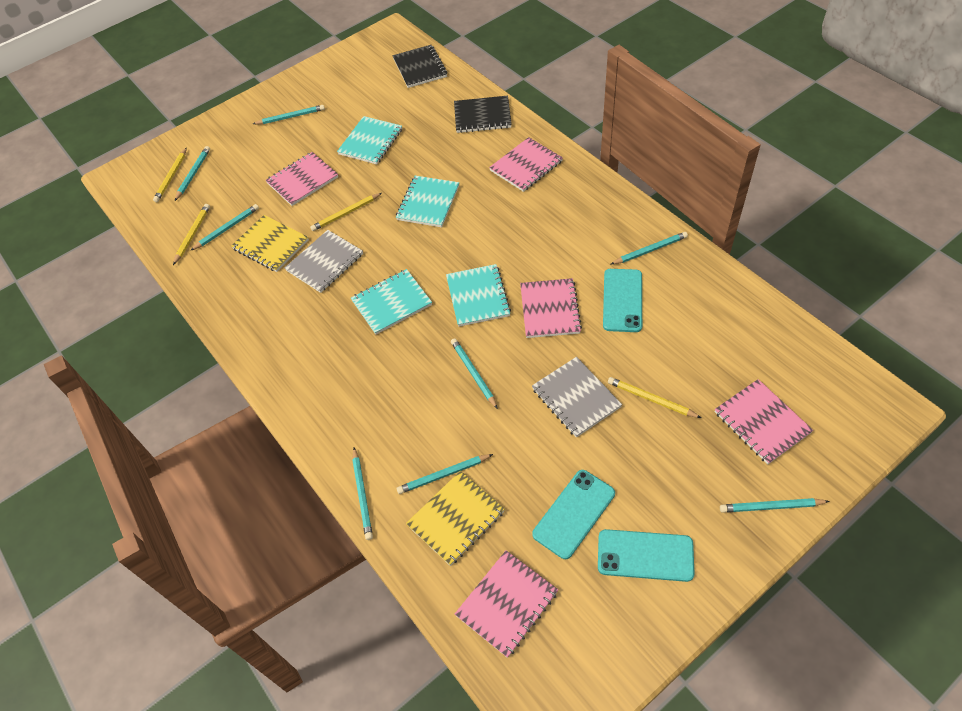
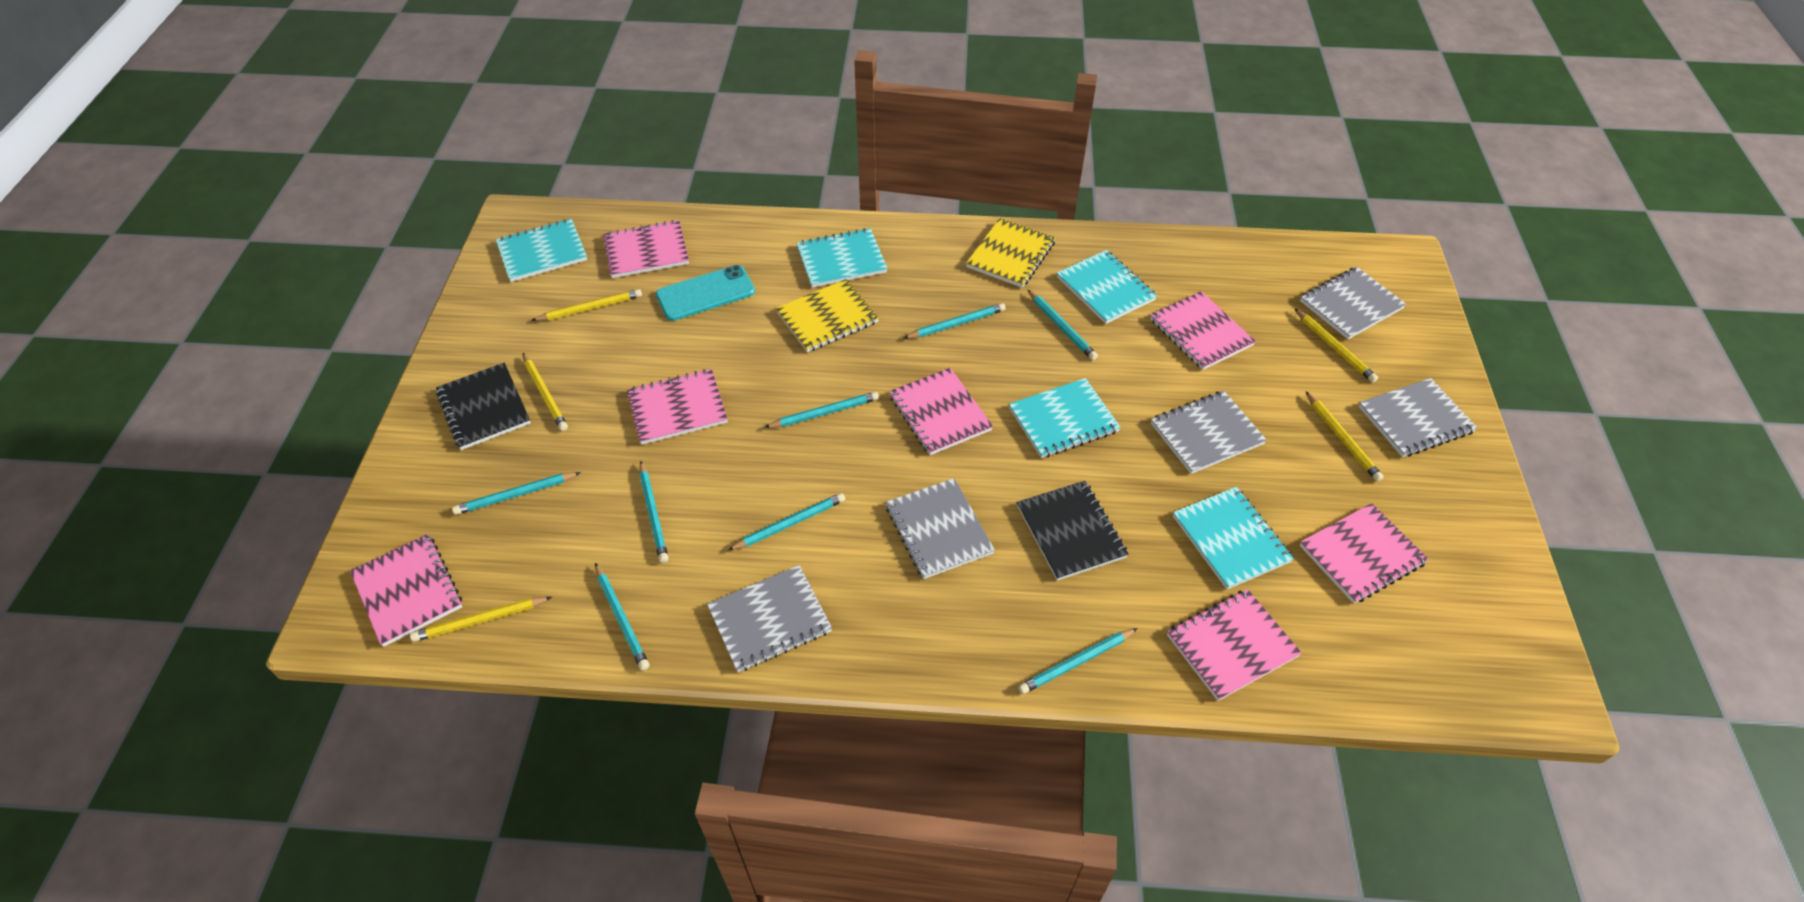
grey notebook: [285,230,363,293] [532,357,622,438] = 2 -> [707,565,832,672] [886,478,995,579] [1151,391,1267,474] [1300,267,1406,339] [1358,378,1477,457] = 5
pink notebook: [266,152,338,206] [455,550,558,658] [489,137,563,192] [520,278,582,338] [715,379,813,464] = 5 -> [350,534,462,647] [603,220,689,278] [627,369,728,445] [889,368,993,455] [1150,291,1256,370] [1167,589,1302,701] [1299,503,1429,604] = 7
turquoise notebook: [337,116,402,164] [351,269,432,335] [396,176,459,227] [446,264,511,327] = 4 -> [496,219,587,282] [796,228,888,288] [1009,378,1121,458] [1057,250,1157,324] [1173,487,1294,590] = 5
turquoise phone: [532,470,615,559] [598,529,695,582] [603,269,642,332] = 3 -> [656,265,755,321] = 1
yellow pencil: [153,147,187,203] [173,204,210,265] [310,193,382,231] [608,377,701,418] = 4 -> [410,597,552,642] [523,353,568,431] [531,289,642,321] [1294,308,1378,383] [1306,392,1384,482] = 5

